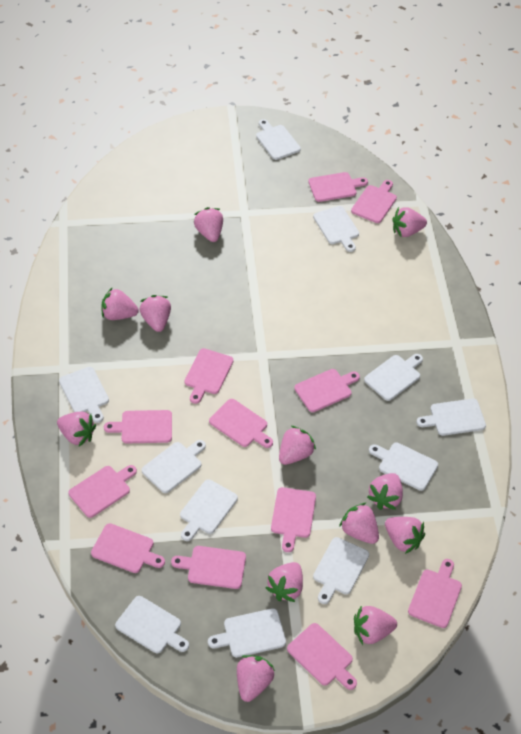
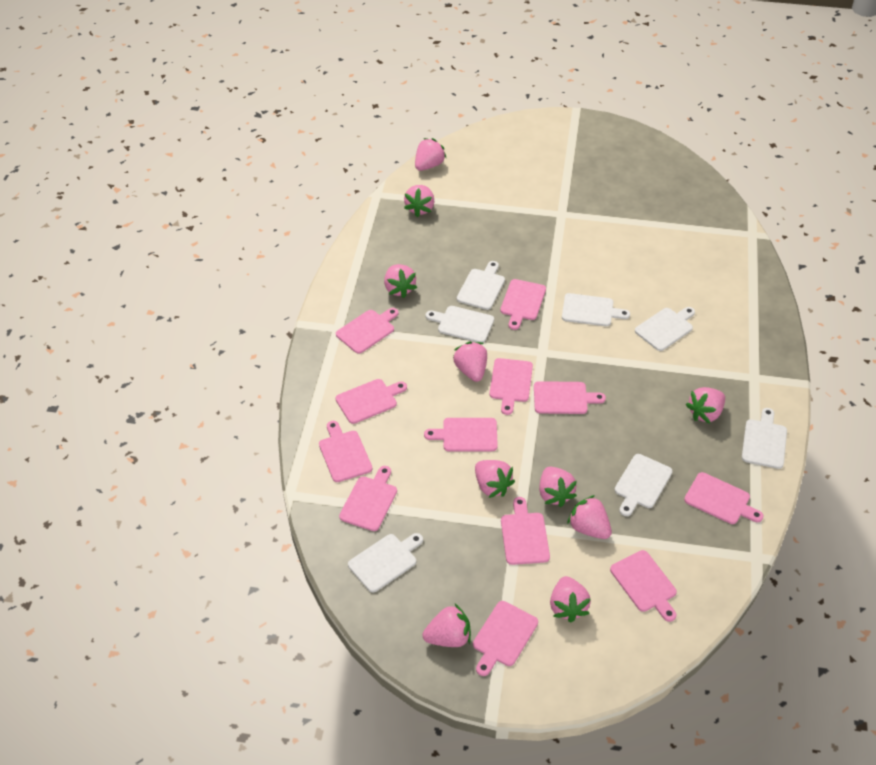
pink strawberry: [57,412,96,446] [101,287,139,320] [139,295,171,332] [194,207,223,242] [237,655,275,702] [266,562,303,602] [279,426,316,465] [339,503,379,544] [354,605,397,645] [367,473,403,510] [385,517,425,554] [392,207,427,237] = 12 -> [384,264,417,298] [404,185,435,217] [415,138,446,171] [423,604,471,647] [453,342,487,382] [475,460,515,498] [539,467,577,507] [550,576,591,622] [567,495,612,539] [686,387,725,424] = 10
white cutting board: [59,367,109,423] [115,596,189,653] [141,440,206,493] [180,479,238,541] [208,608,286,658] [256,119,301,160] [313,206,359,252] [313,537,369,604] [364,354,423,401] [369,443,438,491] [416,399,486,436] = 11 -> [348,533,423,593] [426,306,494,343] [457,261,505,310] [562,293,630,326] [614,454,672,516] [635,307,695,351] [742,408,787,469] = 7

